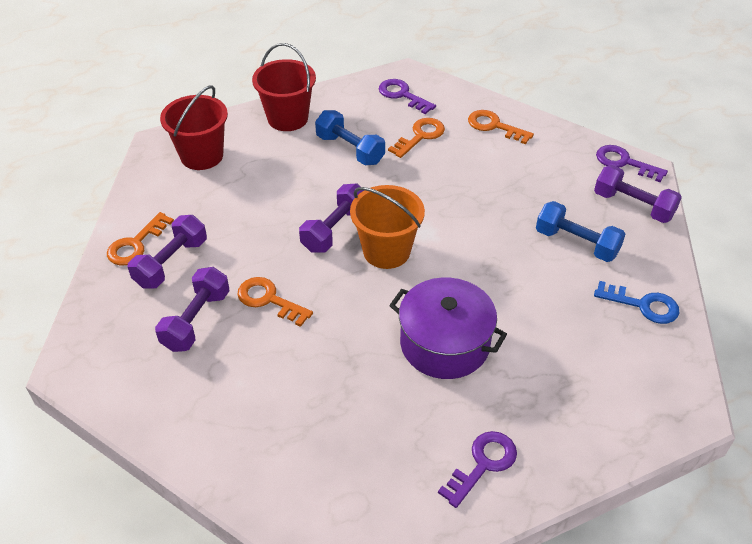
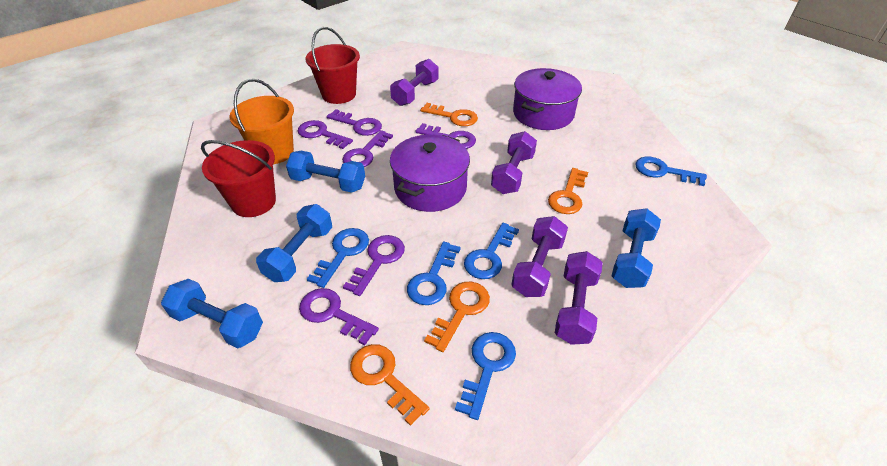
blue dumbbell: [315,110,385,165] [536,201,625,262] = 2 -> [161,279,263,348] [256,204,332,282] [286,151,365,193] [611,208,661,288] = 4
blue key: [594,281,680,324] = 1 -> [307,228,369,288] [407,242,461,305] [455,332,516,420] [464,223,519,279] [635,156,707,186] = 5
purple key: [379,79,436,114] [438,431,517,508] [596,145,668,182] = 3 -> [298,120,353,149] [299,288,379,345] [327,109,382,136] [342,130,393,167] [343,235,405,296] [415,123,476,149] = 6
purple pot: [389,277,507,379] = 1 -> [390,135,470,212] [513,68,582,130] = 2

